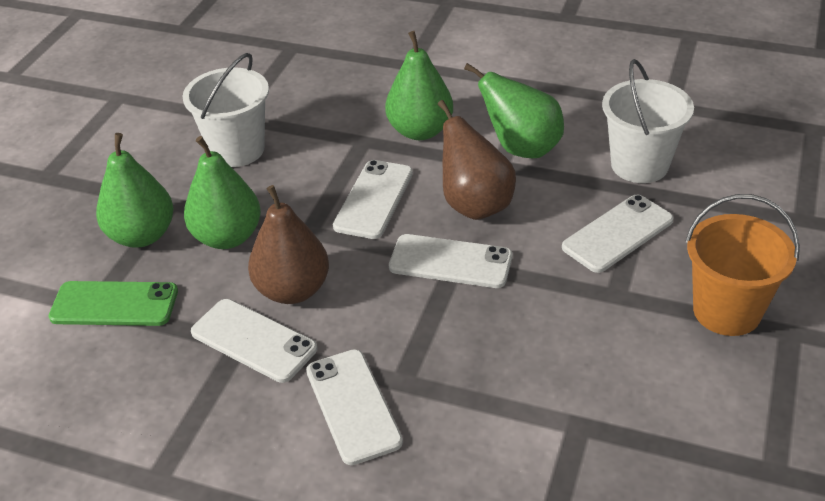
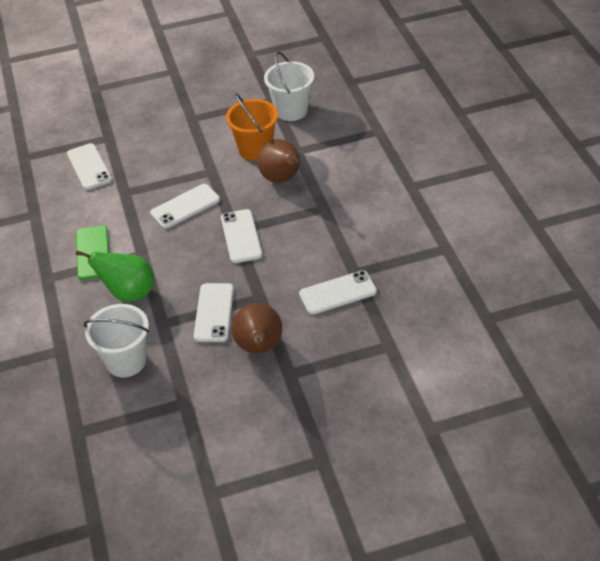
green pear: [96,133,174,248] [184,136,261,249] [385,31,453,140] [464,63,564,158] = 4 -> [76,251,154,302] = 1

